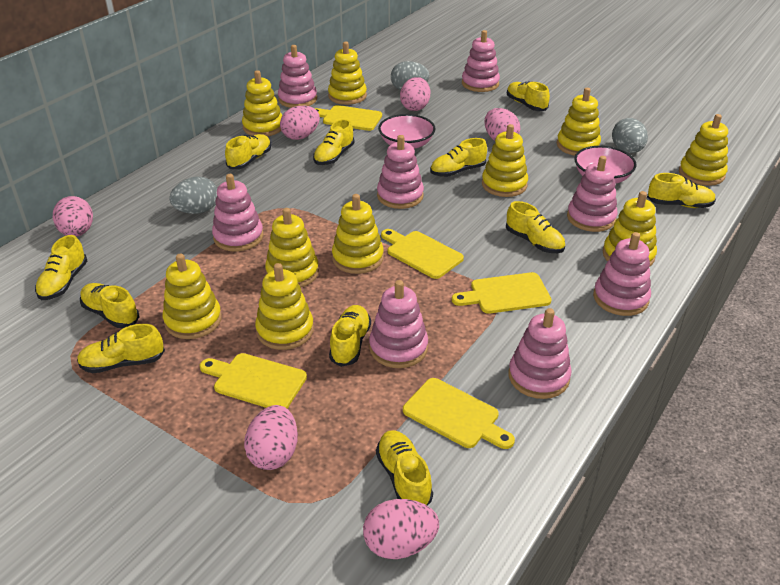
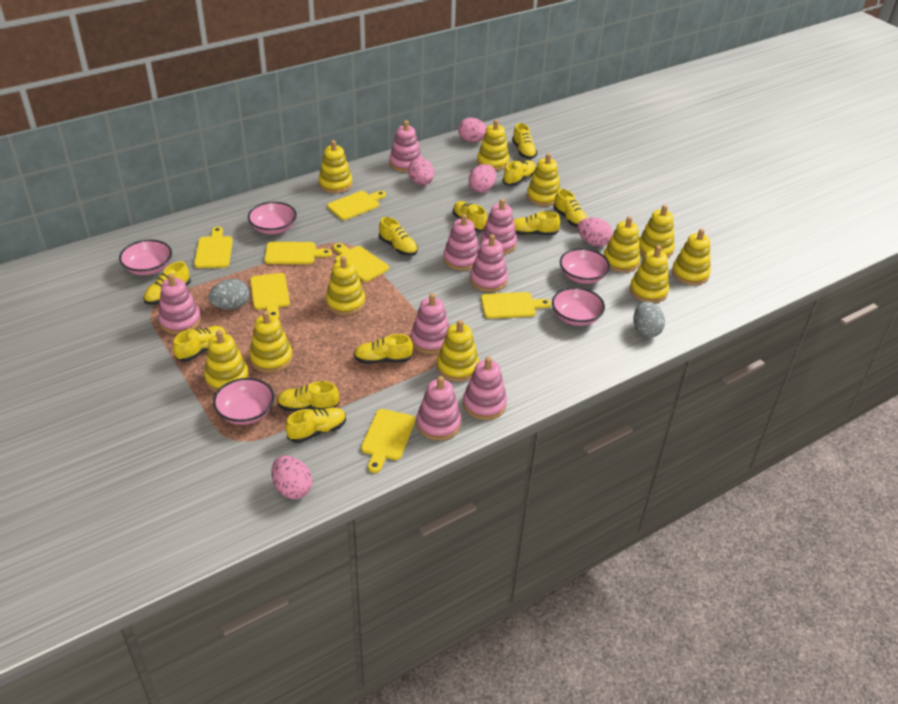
grey egg: [169,177,217,214] [391,61,430,90] [612,118,648,153] = 3 -> [208,279,250,309] [633,301,665,338] = 2
pink bowl: [378,114,436,149] [574,146,637,184] = 2 -> [119,240,172,275] [213,378,275,425] [248,202,297,234] [552,287,605,326] [560,248,610,284] = 5
pink egg: [53,196,93,237] [244,405,298,470] [280,106,320,140] [363,499,439,559] [400,77,430,111] [485,108,520,141] = 6 -> [272,456,313,499] [408,158,434,185] [458,118,487,142] [469,164,496,193] [577,217,613,247] = 5
yellow cutting board: [200,353,307,408] [315,105,382,131] [381,229,464,279] [403,378,515,449] [452,272,552,314] = 5 -> [194,227,233,268] [250,273,290,318] [264,242,332,264] [327,191,386,220] [333,243,389,282] [361,409,415,473] [481,292,551,319] = 7
yellow stacking toy: [163,253,222,339] [242,70,282,136] [255,263,314,350] [265,208,319,287] [328,41,367,105] [332,194,384,274] [482,124,528,197] [557,88,601,155] [603,191,657,267] [679,114,728,186] = 10 -> [204,330,249,392] [249,311,293,373] [318,140,353,193] [326,256,365,315] [437,320,479,382] [477,120,510,171] [527,153,560,206] [604,216,641,273] [630,245,669,303] [639,205,675,258] [672,229,711,285] = 11

